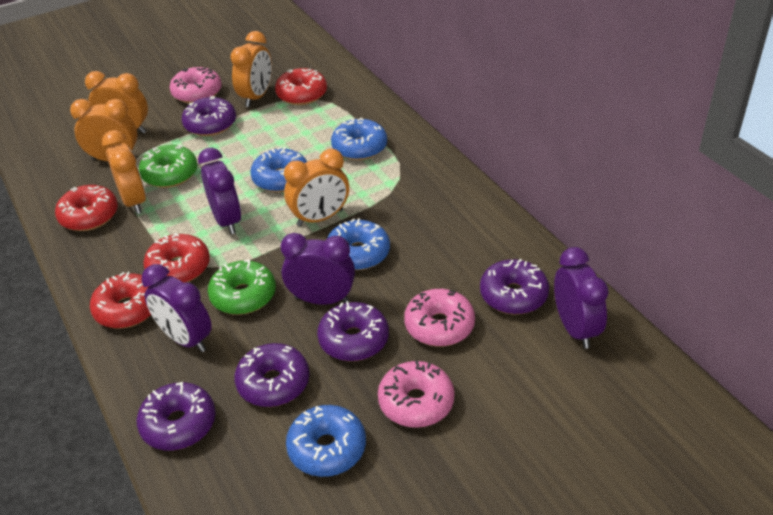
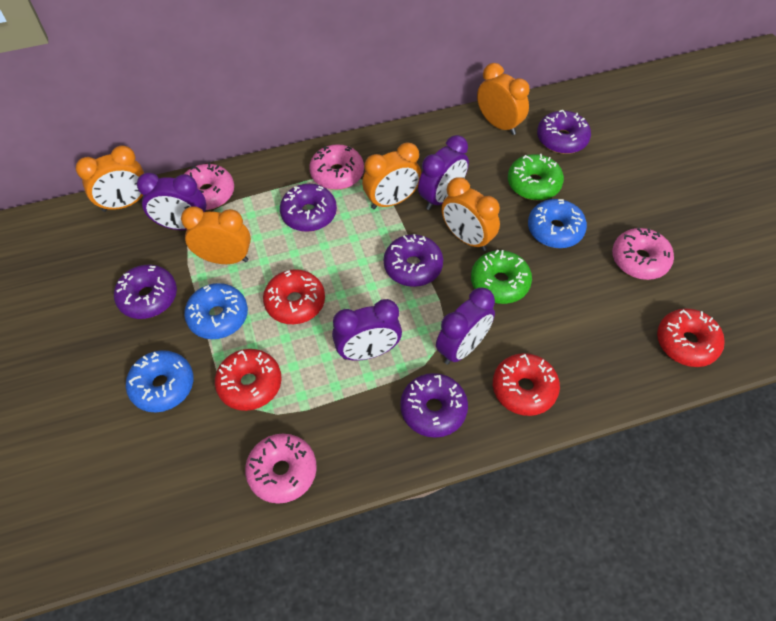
blue donut: [250,147,307,192] [286,405,366,477] [328,218,390,270] [331,117,387,160] = 4 -> [126,350,193,412] [184,283,248,339] [528,199,587,248] = 3
pink donut: [169,67,222,103] [378,360,455,428] [404,289,475,347] = 3 -> [184,163,234,210] [245,434,317,504] [309,144,364,190] [612,228,674,280] = 4

